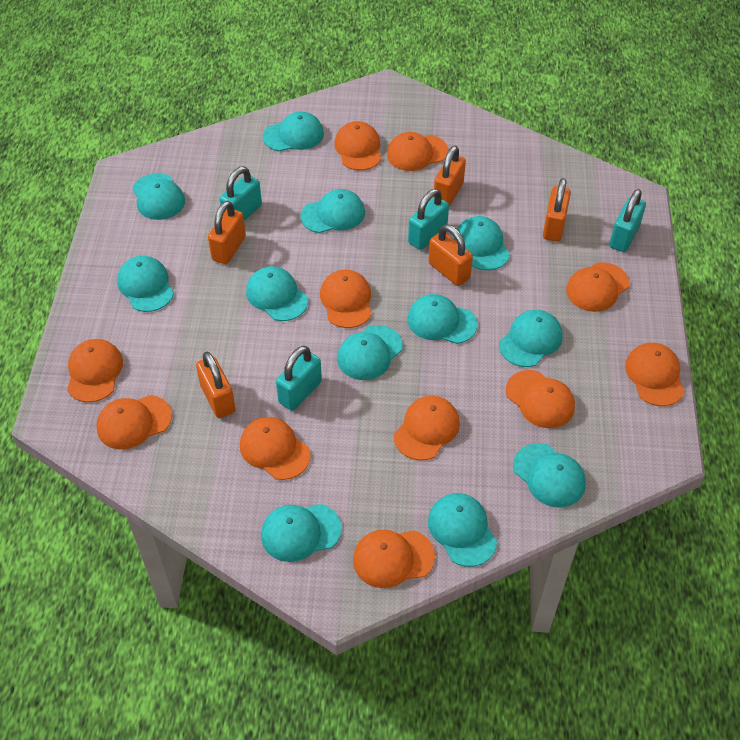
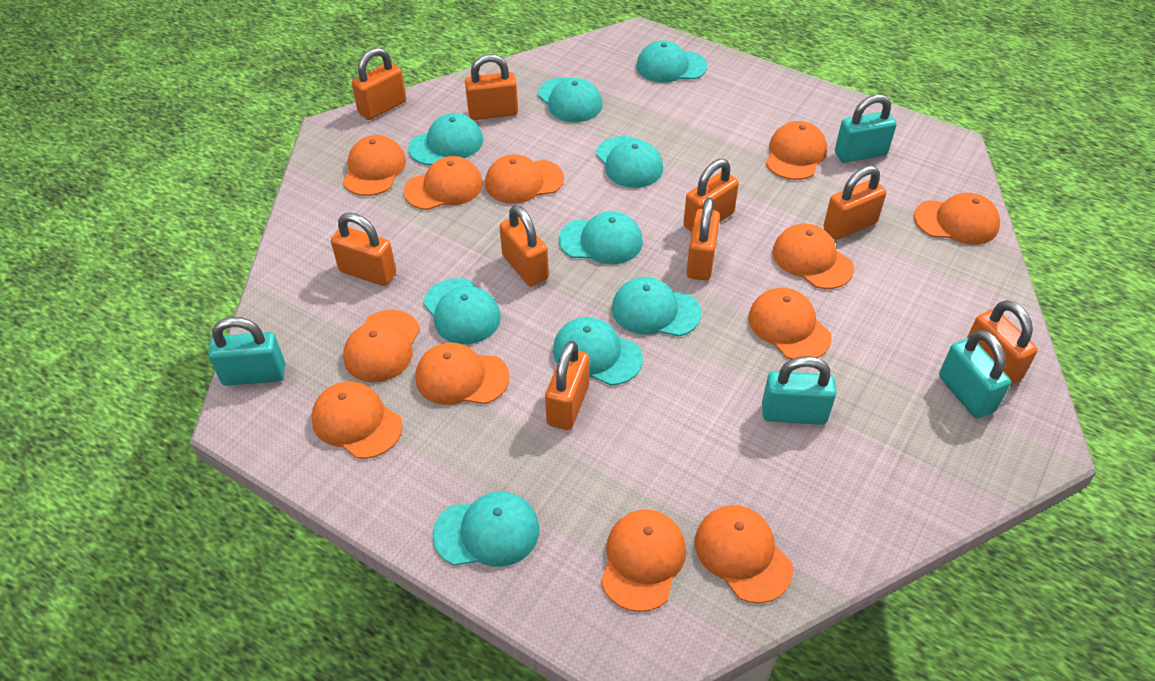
orange cap: [67,339,123,403] [96,395,172,449] [240,417,311,480] [320,270,372,328] [334,121,381,170] [353,530,435,588] [387,132,448,171] [394,396,460,460] [505,370,575,428] [566,262,629,312] [625,343,685,406] = 11 -> [311,381,403,459] [343,135,406,196] [343,310,420,382] [403,156,483,210] [415,343,510,405] [485,154,564,204] [601,509,686,612] [695,505,793,603] [748,288,832,359] [766,121,827,180] [772,224,854,289] [914,193,1000,245] = 12
orange padlock: [196,352,236,418] [208,200,246,264] [428,224,473,286] [434,146,466,207] [543,178,571,242] = 5 -> [331,213,396,286] [352,48,406,120] [465,54,518,120] [500,205,549,287] [545,341,589,430] [683,159,739,232] [686,197,720,280] [823,166,887,240] [967,300,1038,386] = 9
turquoise cap: [117,256,174,312] [132,173,185,220] [246,266,308,321] [261,504,342,562] [263,111,324,151] [300,189,365,233] [337,325,403,380] [407,294,478,344] [428,493,497,567] [454,216,510,271] [499,310,563,367] [513,443,586,507] = 12 -> [408,113,483,165] [423,278,501,344] [432,492,539,567] [538,77,602,122] [553,317,643,385] [559,211,643,264] [596,136,663,188] [612,277,701,336] [636,40,708,83] = 9

